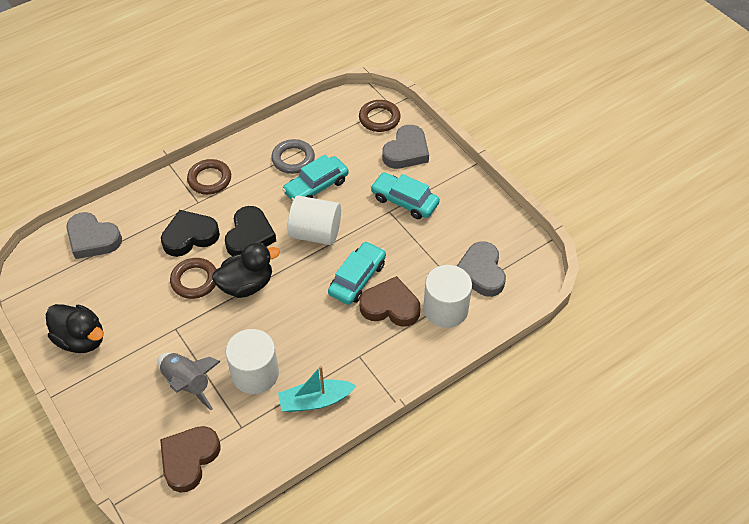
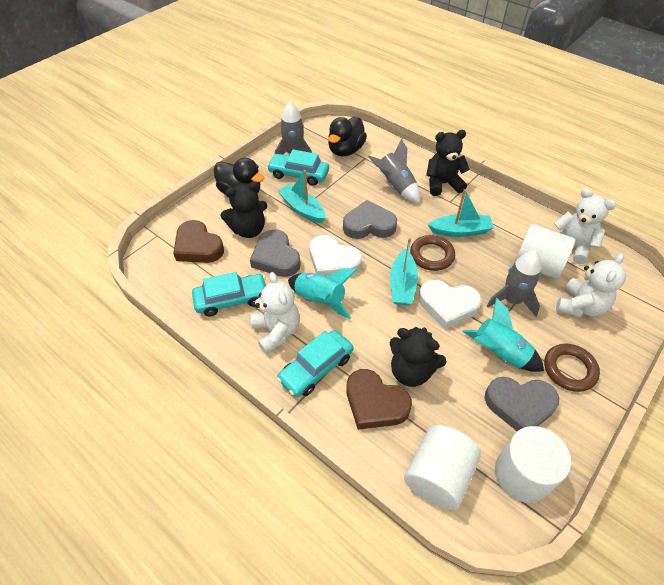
black heart: [161,210,220,257] [225,206,276,256] = 2 -> none = 0
black teddy bear: none = 0 -> [221,182,267,238] [390,327,447,387] [426,130,470,196] = 3
brown ring: [170,258,217,299] [187,159,231,195] [359,100,401,132] = 3 -> [410,235,455,271] [544,344,600,392] = 2
grey ring: [271,139,315,174] = 1 -> none = 0
grey rocket: [158,353,221,410] = 1 -> [275,102,312,155] [369,138,420,203] [487,250,541,317] = 3
turquoise boat: [278,366,357,412] = 1 -> [278,170,326,223] [390,238,418,305] [428,189,494,237] = 3
turquoise rocket: none = 0 -> [288,268,357,319] [462,298,544,372] = 2
white heart: none = 0 -> [310,235,362,276] [418,280,482,329] = 2
white teddy bear: none = 0 -> [251,272,300,354] [554,188,616,264] [556,253,626,317] = 3

